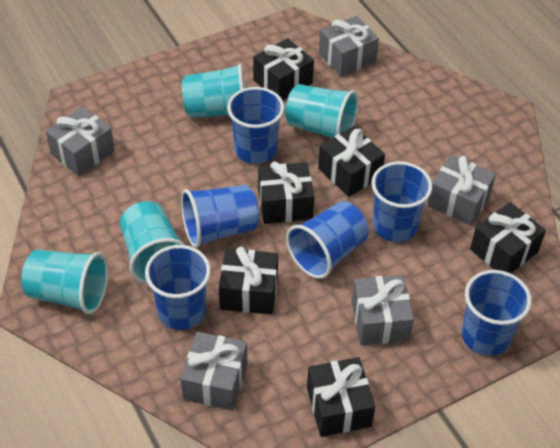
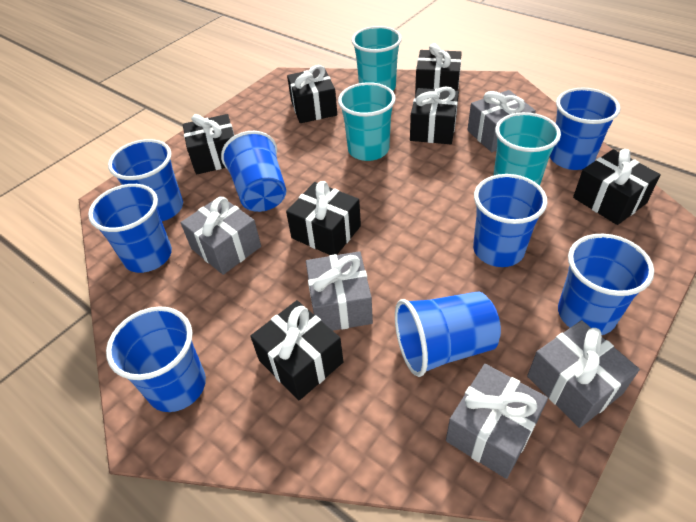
black gift: [219,247,278,315] [253,38,314,100] [258,161,314,224] [307,357,375,437] [318,126,385,197] [470,202,546,273] = 6 -> [183,114,234,175] [250,300,343,400] [286,181,361,255] [287,65,337,123] [410,86,459,144] [415,43,462,95] [573,149,661,225] = 7
blue cup: [145,245,211,330] [181,185,259,248] [227,87,284,164] [286,201,369,279] [371,161,432,242] [461,270,531,356] = 6 -> [88,184,172,273] [106,307,206,412] [108,139,183,221] [221,131,286,212] [395,292,501,377] [473,174,548,267] [550,88,621,170] [558,234,654,335] = 8
turquoise cup: [21,249,108,315] [120,201,185,284] [182,63,245,118] [285,84,358,138] = 4 -> [338,82,396,161] [352,26,402,91] [493,112,561,186] = 3

